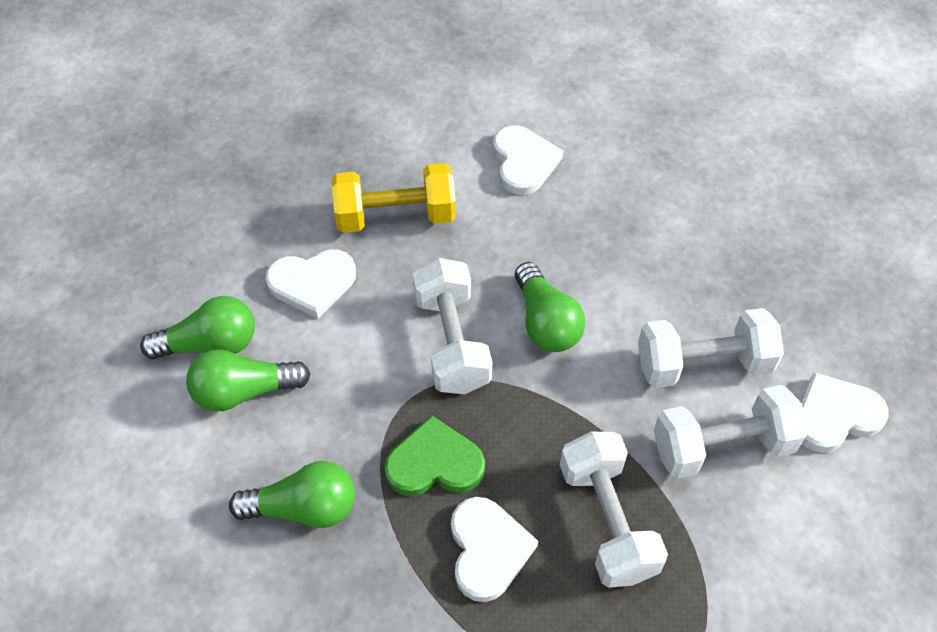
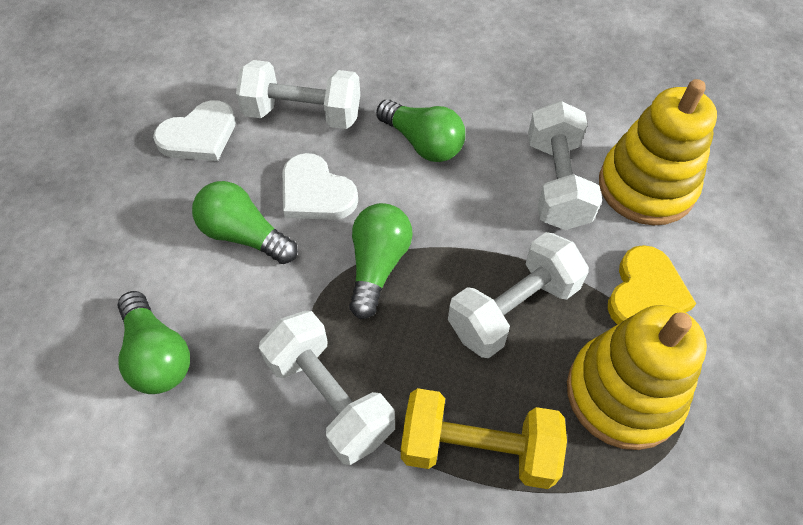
green heart: [384,415,485,496] = 1 -> none = 0
white heart: [266,249,356,319] [451,497,538,602] [493,125,563,195] [801,372,889,453] = 4 -> [153,100,236,161] [283,153,358,220] = 2
yellow heart: none = 0 -> [608,245,696,325] = 1
yellow stacking toy: none = 0 -> [567,305,707,450] [599,79,717,225] = 2

